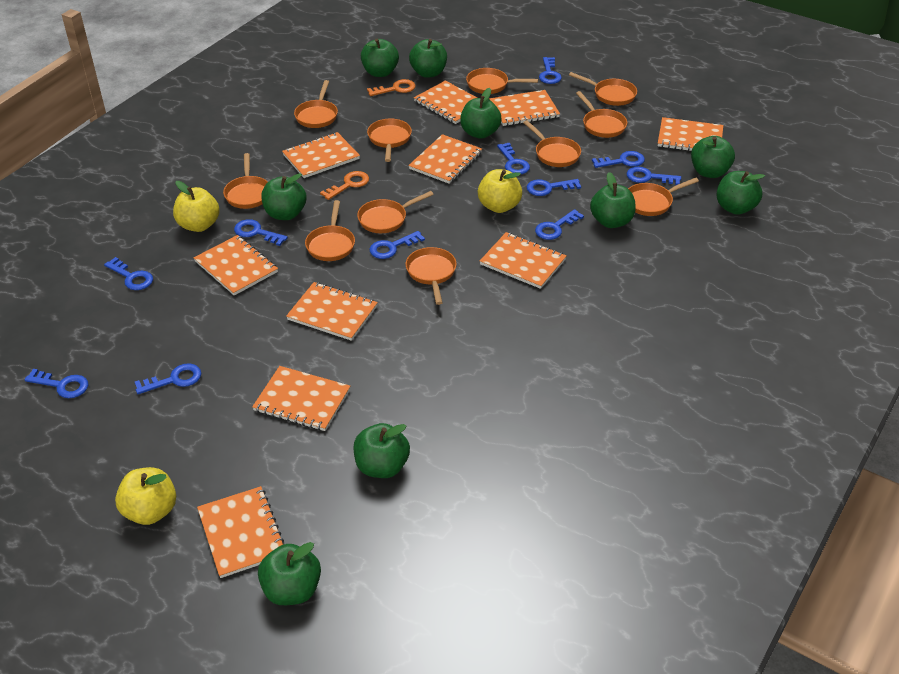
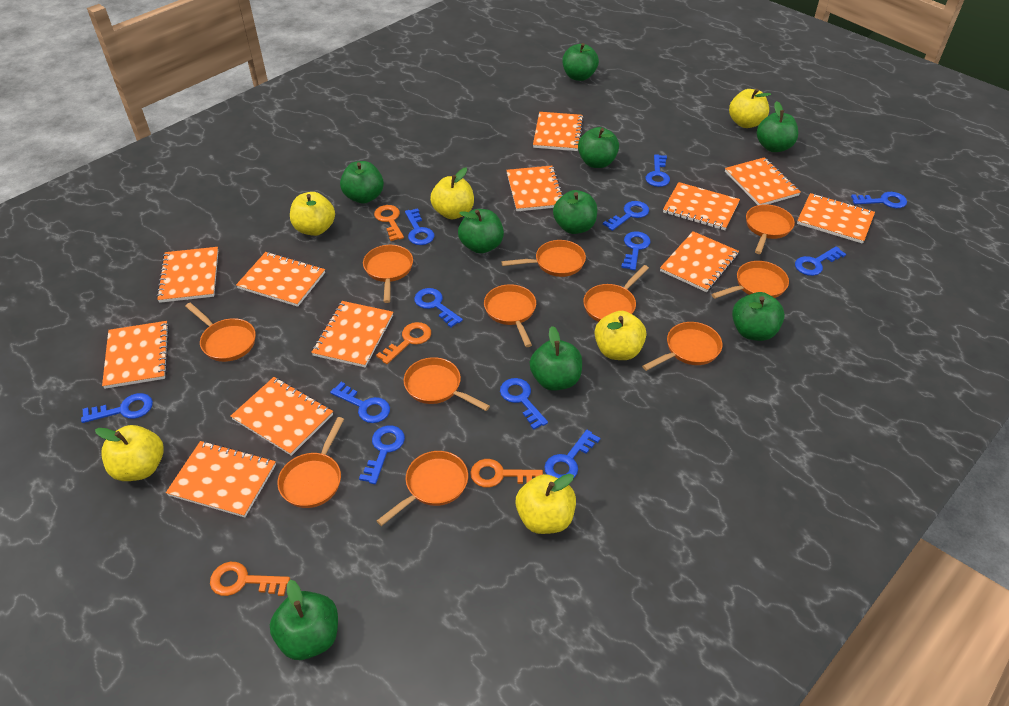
blue key: [25,369,88,398] [104,257,153,290] [135,363,201,394] [234,219,288,246] [370,231,425,259] [497,143,530,174] [527,179,581,196] [535,209,584,240] [539,57,562,84] [592,151,645,168] [626,167,681,185] = 11 -> [81,393,153,423] [330,382,390,423] [359,425,405,484] [405,208,434,245] [414,288,463,327] [500,378,548,430] [544,430,600,479] [603,201,649,231] [621,231,651,270] [646,154,670,187] [795,246,846,276] [851,192,907,208] = 12
orange key: [320,171,369,200] [367,79,416,96] = 2 -> [210,562,290,596] [374,205,404,241] [376,322,431,364] [470,459,543,488] = 4
orange notebook: [194,235,278,296] [197,486,284,578] [252,366,350,431] [282,132,360,178] [286,282,378,341] [408,134,482,184] [414,80,477,124] [480,232,566,289] [489,90,560,126] [658,117,723,151] = 10 -> [102,321,169,389] [156,247,218,303] [166,441,276,517] [231,377,333,456] [236,252,325,307] [311,301,393,367] [506,166,563,211] [533,112,584,151] [660,231,739,292] [663,182,740,230] [725,157,801,205] [797,193,875,244] = 12
yellow apple: [115,467,176,525] [173,181,219,232] [478,169,522,213] = 3 -> [95,425,164,481] [290,192,335,236] [430,167,474,219] [516,474,576,534] [595,311,646,360] [729,88,771,128] = 6

